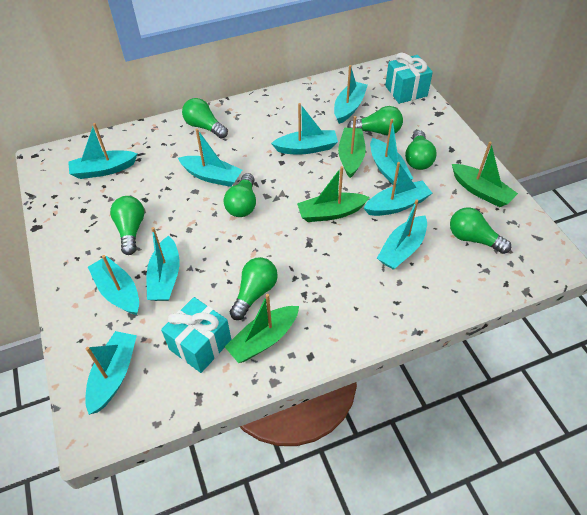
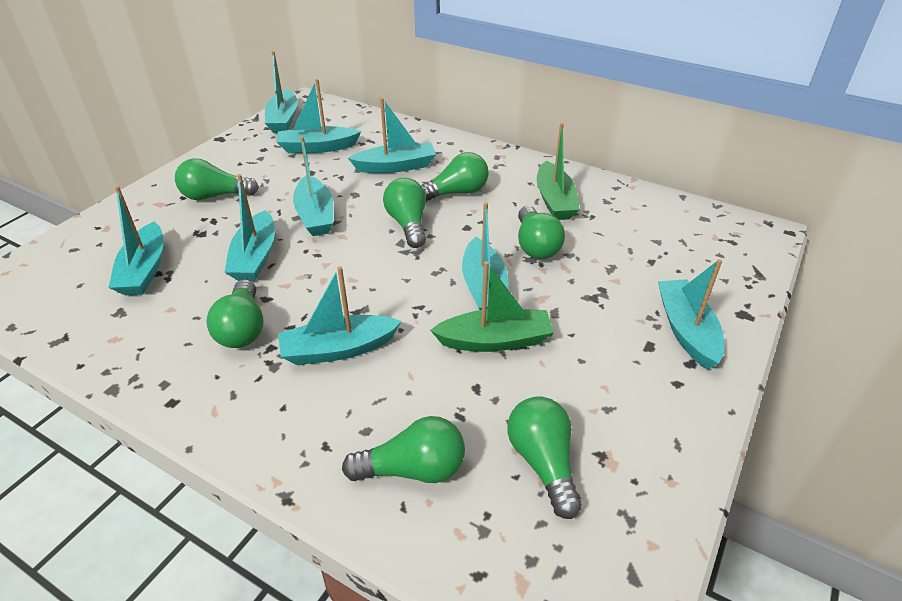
green boat: [225,294,299,363] [297,166,370,222] [338,116,366,178] [452,142,518,207] = 4 -> [430,261,554,352] [537,123,580,220] = 2
turquoise boat: [68,123,138,179] [85,331,137,415] [88,255,139,315] [147,227,179,301] [178,129,242,187] [271,103,338,155] [334,65,368,124] [364,162,432,216] [370,119,413,185] [377,200,427,270] = 10 -> [108,186,163,295] [225,174,275,281] [265,51,298,133] [277,79,361,153] [278,266,402,365] [293,137,333,236] [348,98,436,173] [462,202,509,310] [658,259,724,370] = 9
turquoise gift: [161,297,232,373] [385,53,433,104] = 2 -> none = 0

